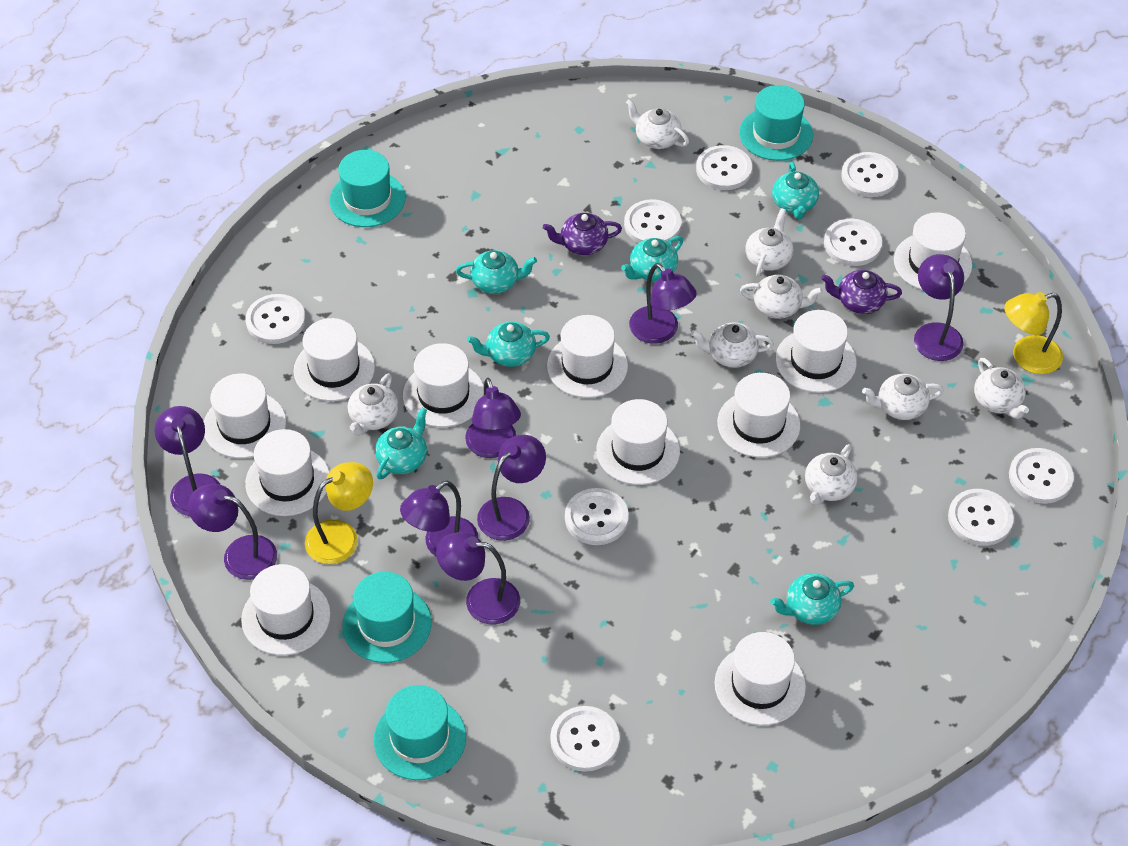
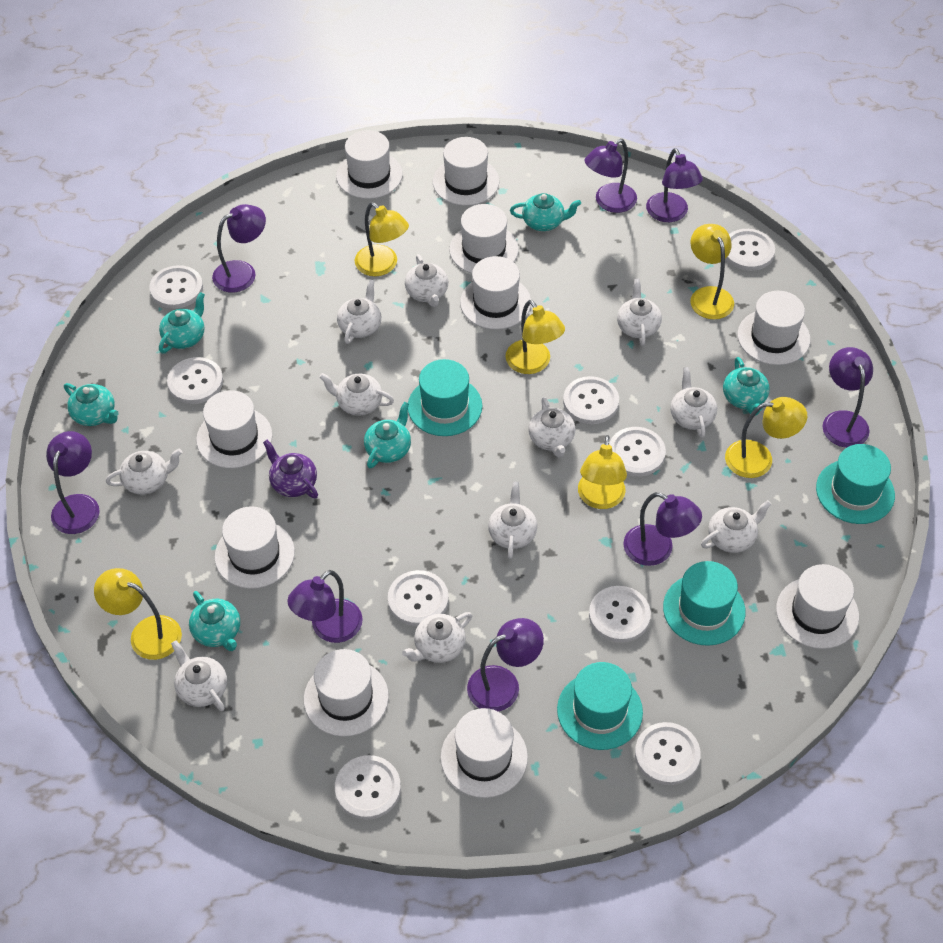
purple teapot: [543,213,622,255] [821,270,902,314] = 2 -> [263,440,318,498] = 1
white hat: [204,374,286,458] [241,564,331,656] [245,429,329,516] [294,318,375,401] [403,343,484,427] [547,315,628,398] [596,399,680,485] [714,632,806,726] [717,373,800,458] [775,310,857,393] [894,212,972,290] = 11 -> [196,390,272,468] [215,506,295,589] [304,649,389,737] [336,130,403,199] [433,137,500,206] [440,708,528,798] [449,204,519,274] [460,256,531,330] [737,291,811,365] [776,564,859,649] = 10
white teapot: [348,373,399,436] [625,99,689,149] [691,323,774,368] [740,275,823,319] [745,208,793,277] [805,444,858,506] [862,374,944,420] [974,358,1029,419] = 8 -> [106,449,182,495] [171,640,227,711] [319,373,394,416] [337,279,381,344] [402,612,472,663] [405,254,448,307] [488,481,537,559] [528,397,576,457] [617,279,662,346] [670,367,717,438] [701,500,771,553] = 11
yellow lamp: [305,462,373,564] [1004,292,1063,374] = 2 -> [94,568,182,660] [355,202,409,276] [506,300,565,374] [578,435,627,509] [690,224,734,319] [725,397,807,478] = 6

